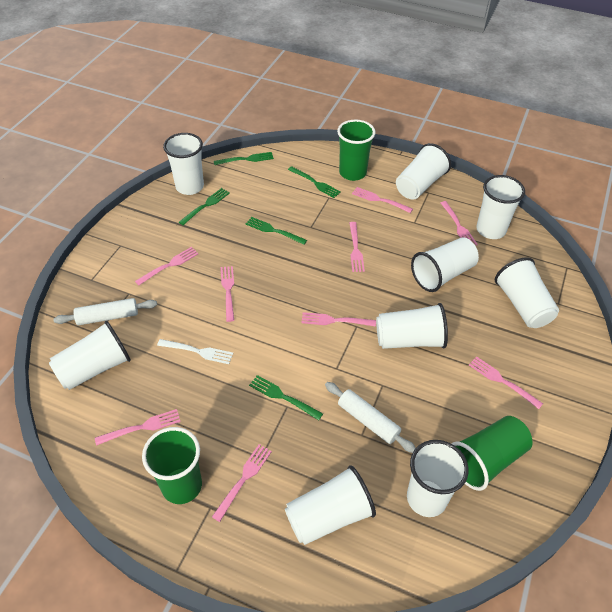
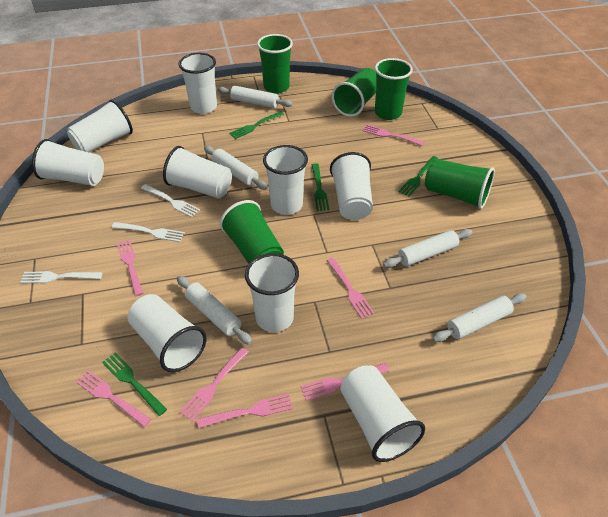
green cup: [142,427,202,504] [337,119,375,181] [452,416,532,491] = 3 -> [220,200,284,264] [257,34,293,93] [332,68,376,117] [375,58,413,120] [425,159,495,209] = 5
green fork: [179,188,230,225] [214,152,274,165] [246,217,307,245] [249,375,323,420] [288,166,341,198] = 5 -> [102,353,167,416] [229,111,284,139] [312,163,329,211] [399,156,439,197] = 4
pink fork: [95,409,181,446] [135,247,199,285] [212,444,272,522] [221,266,234,322] [301,312,376,327] [349,222,365,272] [352,187,413,213] [441,201,478,245] [469,356,543,409] = 9 -> [76,370,151,427] [117,239,143,296] [180,347,248,421] [197,394,293,428] [301,363,390,401] [327,258,375,319] [363,125,424,146] = 7
white fork: [157,339,233,364] = 1 -> [20,271,102,283] [112,222,185,242] [141,184,200,217] = 3
white rolling pin: [53,298,157,325] [325,382,416,453] = 2 -> [177,276,252,345] [204,146,268,190] [217,86,293,108] [383,229,473,268] [432,293,526,342] = 5

